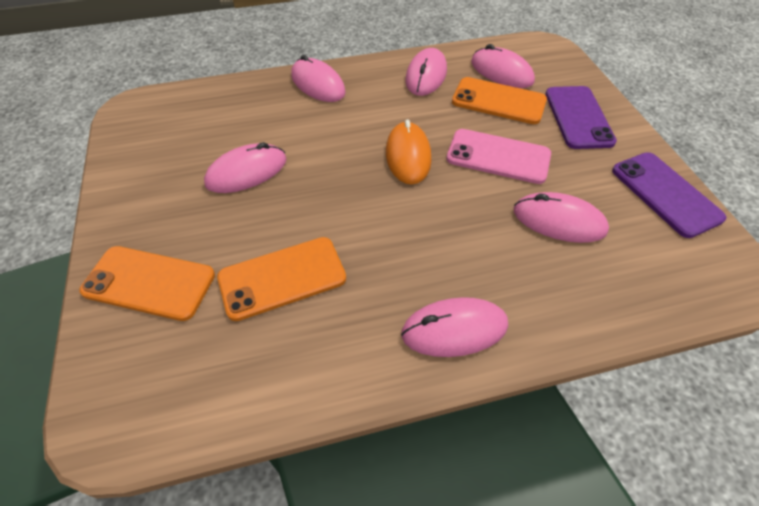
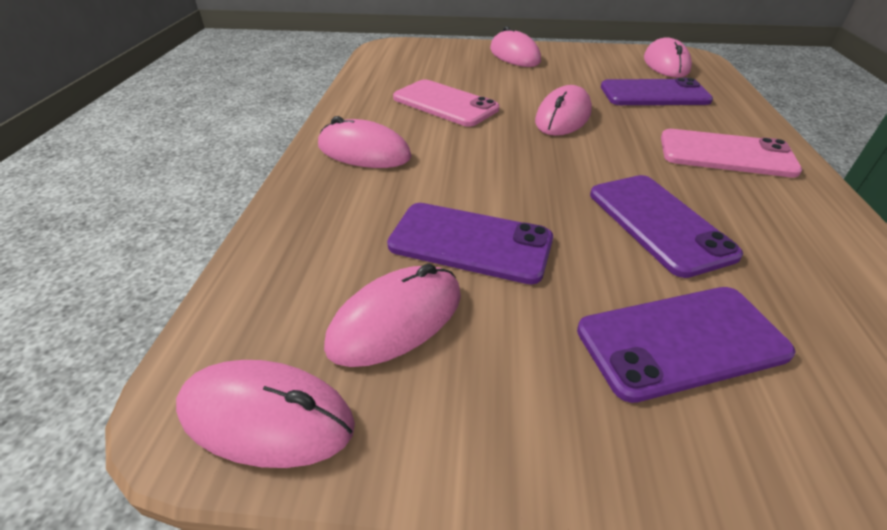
orange mouse: [386,119,432,184] = 1 -> none = 0
orange phone: [79,246,215,321] [217,237,346,321] [452,77,547,124] = 3 -> none = 0
pink phone: [446,129,551,184] = 1 -> [393,79,499,127] [661,129,802,177] = 2
purple phone: [545,86,617,149] [612,152,726,238] = 2 -> [387,203,553,284] [577,287,796,403] [590,175,743,278] [601,78,713,105] = 4

